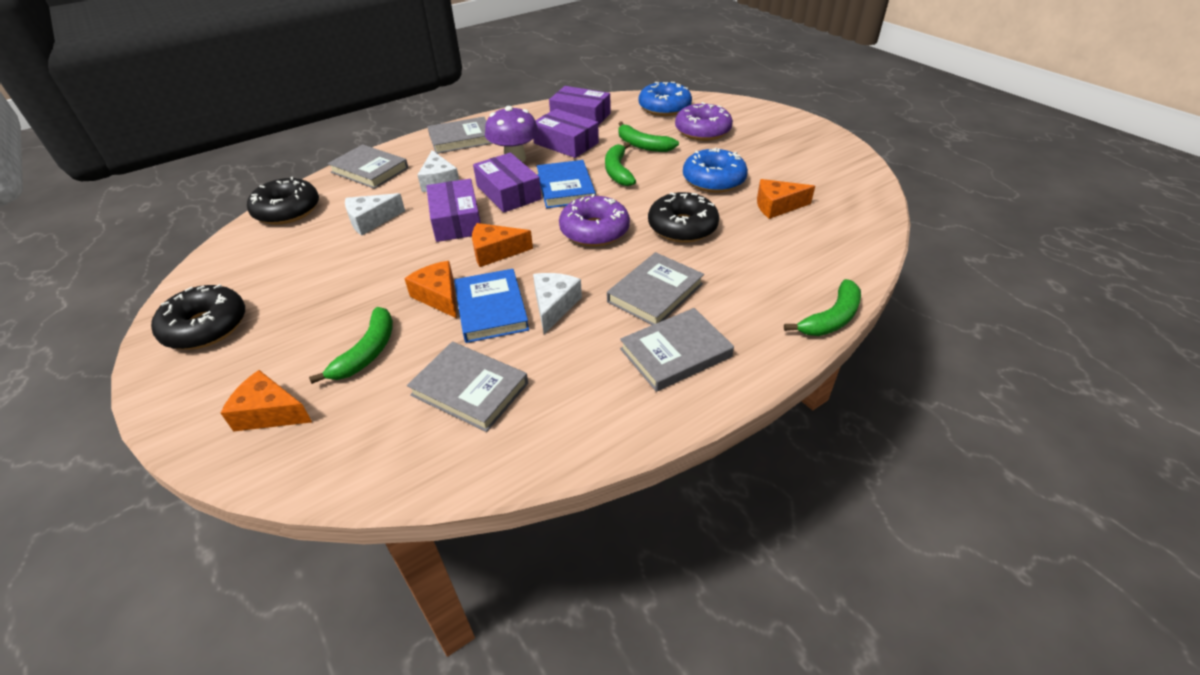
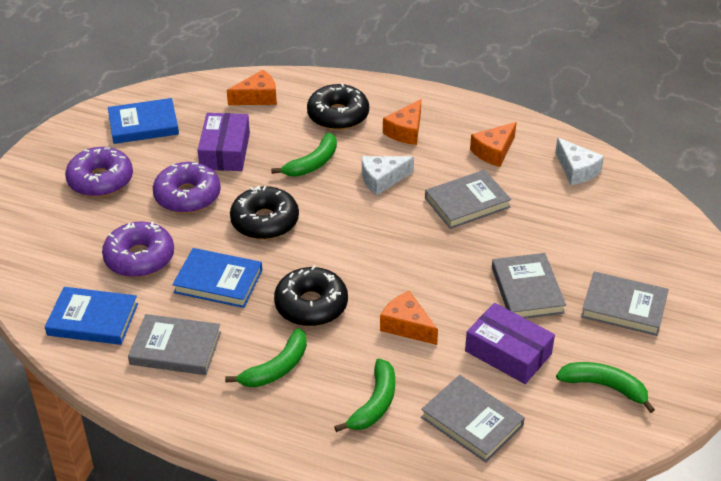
blue book: [454,269,529,343] [537,160,596,208] = 2 -> [45,287,138,345] [108,98,179,144] [172,248,262,308] = 3
blue donut: [639,82,692,116] [683,147,748,193] = 2 -> none = 0
purple box: [426,179,480,242] [473,152,542,213] [533,109,599,158] [549,86,610,126] = 4 -> [198,113,250,171] [465,303,555,384] = 2
purple donut: [559,194,630,246] [675,102,733,141] = 2 -> [65,147,133,197] [102,221,174,277] [153,162,221,213] = 3
purple mushroom: [485,106,539,162] = 1 -> none = 0
white cheese: [345,193,405,235] [418,150,459,192] [533,273,582,334] = 3 -> [362,156,414,196] [555,138,604,185] = 2

